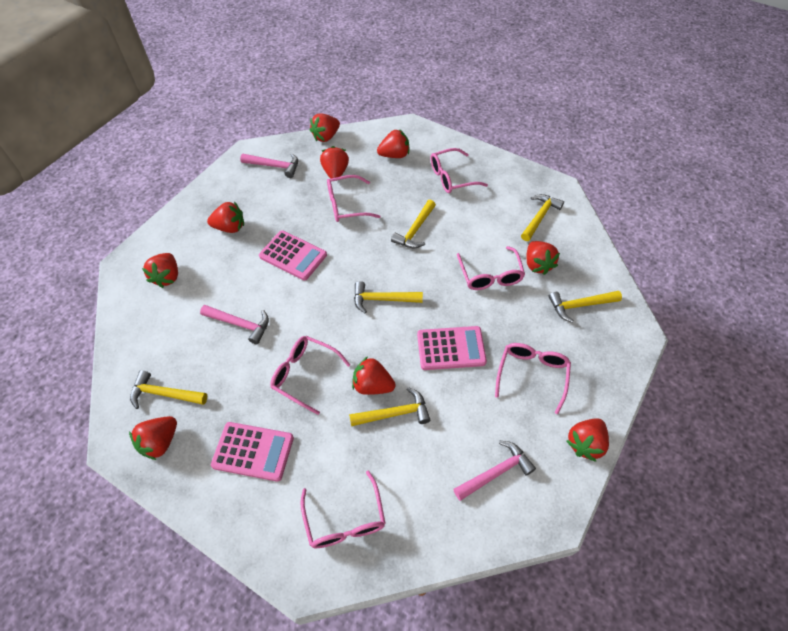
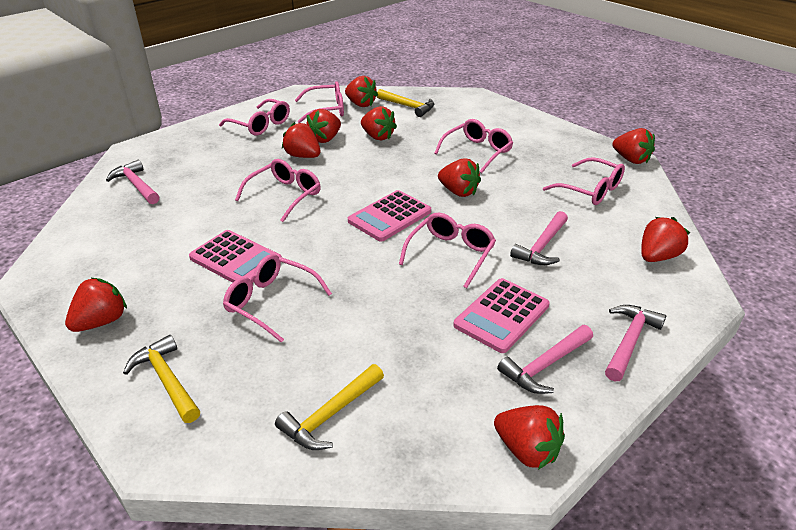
pink glasses: [270,336,350,415] [301,471,385,548] [327,175,381,222] [430,148,488,193] [457,246,525,290] [495,343,571,414] = 6 -> [219,99,290,136] [223,254,332,343] [235,159,321,222] [295,81,344,123] [399,213,496,288] [434,119,513,173] [543,157,625,205] = 7
pink hammer: [200,305,269,345] [240,153,298,178] [453,441,536,501] = 3 -> [106,160,159,204] [497,325,593,394] [510,211,568,265] [605,305,666,381] = 4
yellow hammer: [130,370,207,409] [349,387,430,426] [354,281,423,313] [391,200,436,248] [521,194,564,241] [549,291,622,323] = 6 -> [123,335,200,423] [275,364,384,450] [377,89,434,117] = 3

